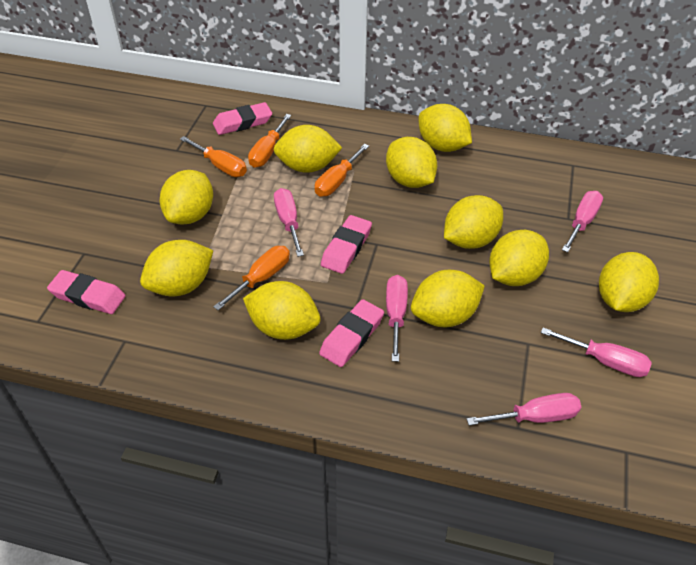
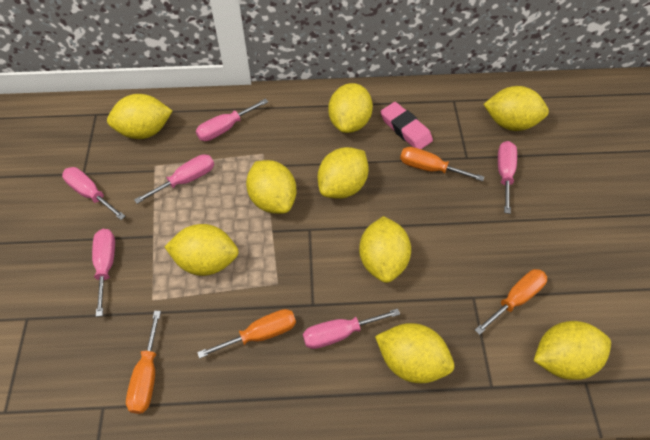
pink eraser: [47,270,126,314] [213,102,272,135] [319,299,384,367] [321,215,372,274] = 4 -> [380,102,433,149] = 1
pink screwdriver: [274,188,304,257] [386,275,408,362] [467,393,581,426] [541,328,652,377] [562,191,603,252] = 5 -> [62,167,125,220] [92,229,115,317] [134,154,214,204] [196,99,268,141] [303,309,400,349] [498,141,517,214] = 6
yellow lemon: [140,240,213,296] [160,170,213,225] [243,281,320,340] [274,125,342,173] [386,137,437,188] [411,270,485,327] [419,104,472,152] [444,195,503,249] [489,230,549,286] [599,252,659,312] = 10 -> [107,94,172,139] [164,224,239,276] [246,160,297,214] [318,147,369,199] [328,83,373,133] [359,216,411,283] [375,323,454,383] [484,86,549,131] [534,321,611,380] = 9

